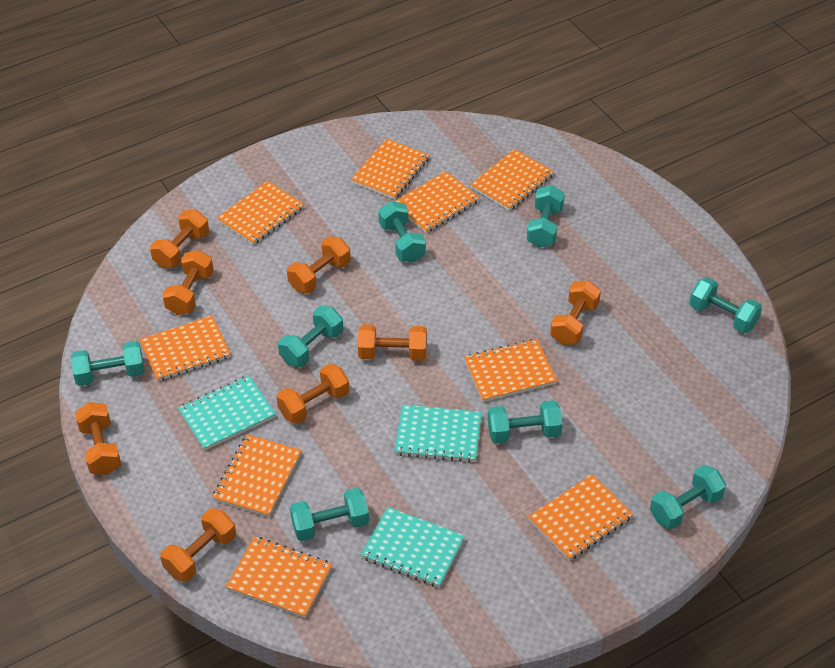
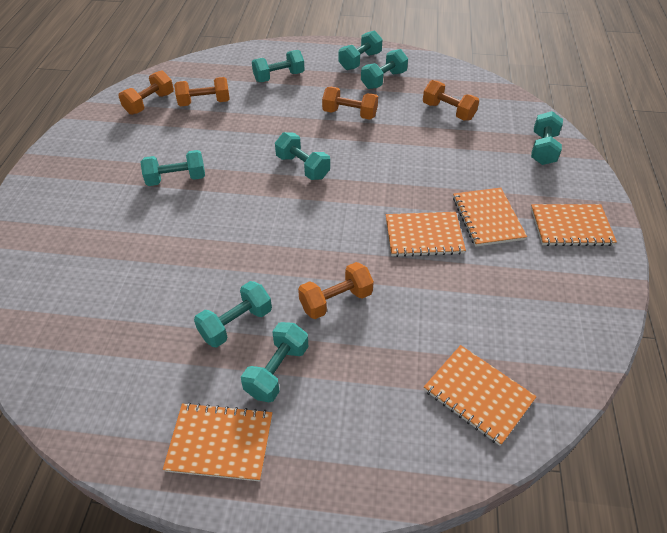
orange dumbbell: [75,402,121,475] [150,210,209,269] [160,508,236,582] [162,250,214,315] [277,364,350,424] [287,236,351,293] [358,325,427,361] [550,280,601,345] = 8 -> [118,70,174,115] [174,77,230,106] [298,262,374,319] [322,87,378,120] [423,80,479,121] = 5
orange notebook: [139,315,231,381] [212,434,302,517] [217,181,304,245] [226,536,332,618] [351,138,429,200] [394,171,480,233] [464,339,557,402] [470,149,554,211] [528,474,633,561] = 9 -> [163,402,272,481] [386,212,466,257] [424,345,537,446] [453,188,527,247] [531,204,617,246] = 5
turquoise notebook: [178,375,276,451] [361,507,465,587] [394,404,482,463] = 3 -> none = 0

